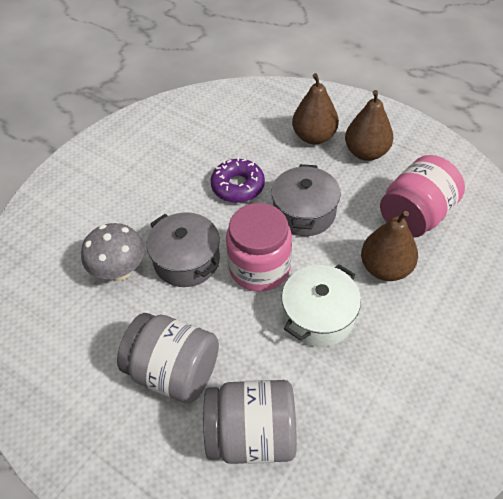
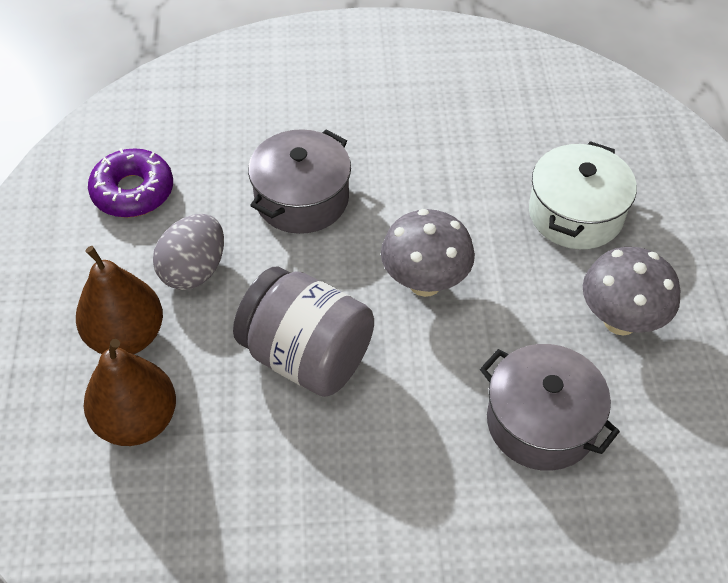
brown pear: [292,73,339,145] [345,90,393,161] [361,211,418,281] = 3 -> [76,246,163,354] [84,339,176,446] = 2
grey egg: none = 0 -> [153,214,224,290] = 1
grey jar: [117,313,219,404] [203,380,297,464] = 2 -> [233,267,374,397] = 1
grey mushroom: [81,223,145,281] = 1 -> [381,209,475,297] [583,247,680,336] = 2
pink jar: [226,203,292,292] [380,155,465,238] = 2 -> none = 0

